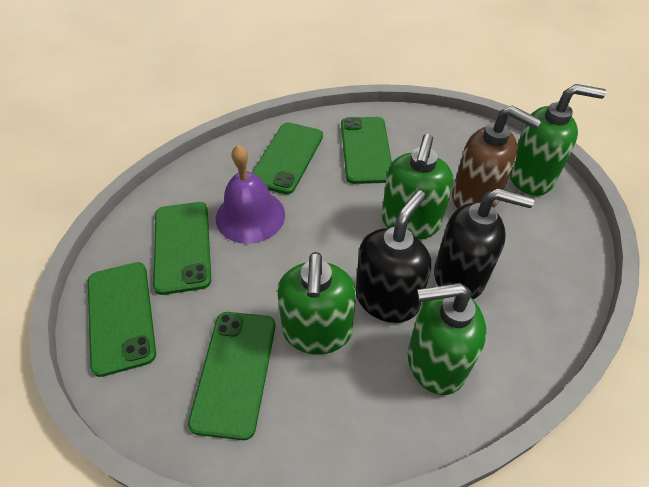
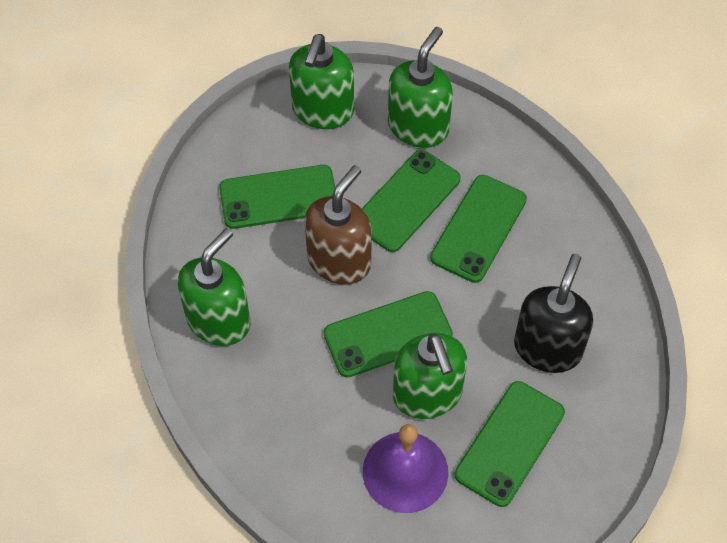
black soap dispenser: [356,190,431,323] [434,188,534,299] = 2 -> [514,254,593,373] = 1

